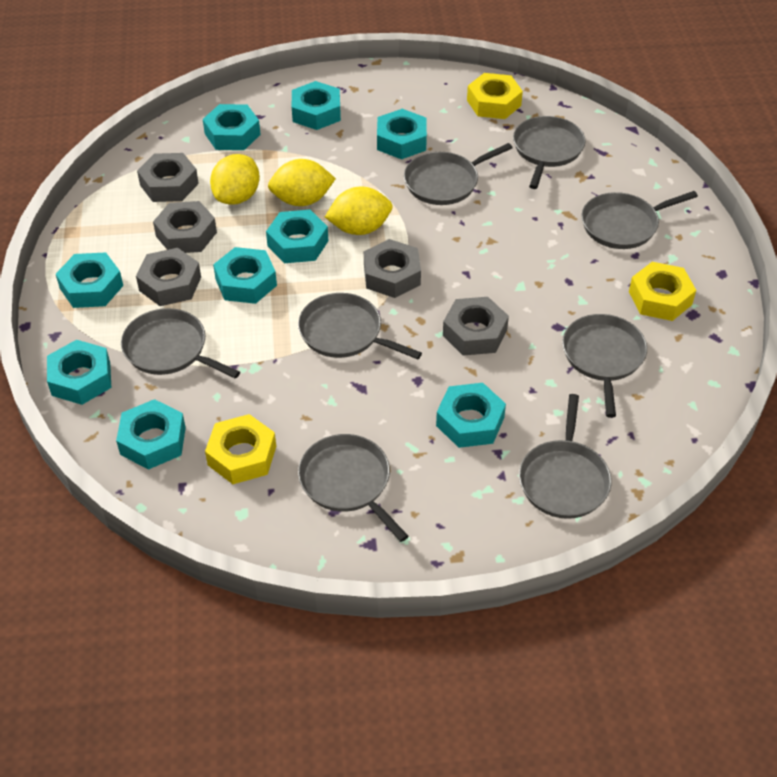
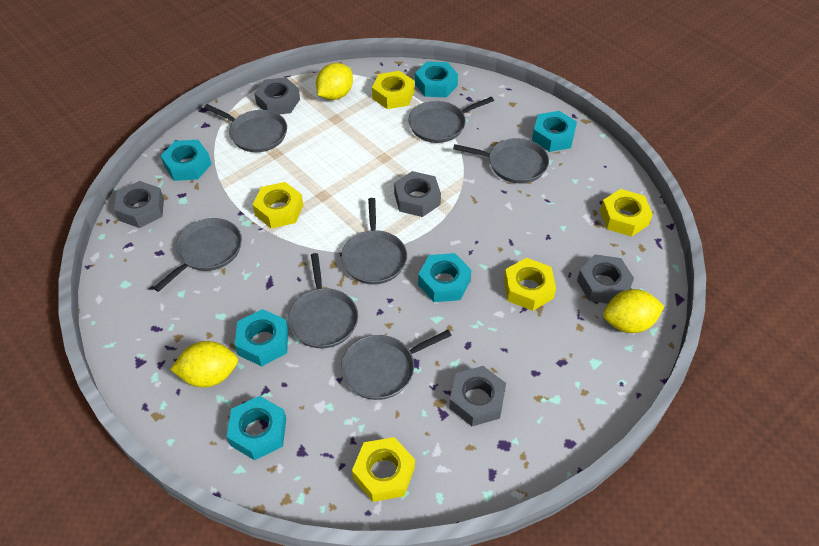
grey pan: [121,308,240,379] [298,293,422,359] [298,434,408,542] [404,143,512,205] [513,116,586,189] [519,394,612,519] [562,314,647,418] [581,191,698,249] = 8 -> [154,218,242,292] [204,104,287,152] [288,253,358,348] [341,198,407,284] [341,330,452,400] [408,97,494,143] [453,138,549,184] = 7
turquoise nut: [47,340,111,405] [56,252,123,308] [116,399,186,470] [203,104,261,150] [213,247,277,304] [266,210,328,263] [292,81,341,130] [377,109,427,160] [436,383,506,448] = 9 -> [161,140,211,181] [227,396,286,460] [235,309,288,366] [415,61,458,97] [418,253,471,302] [532,111,577,152] = 6
yellow nut: [205,414,276,484] [467,73,523,119] [629,262,696,321] = 3 -> [253,182,303,228] [352,437,415,502] [372,71,415,109] [504,258,556,311] [600,189,653,237] = 5

